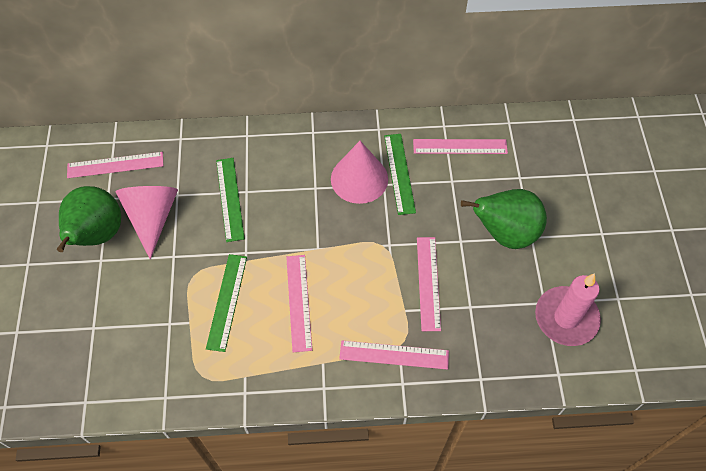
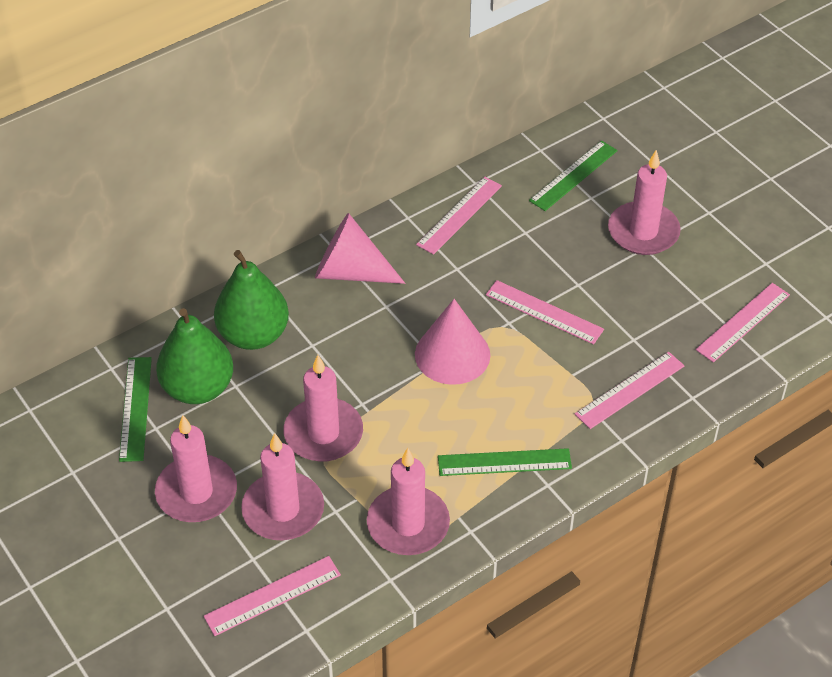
pink candle: [535,273,601,346] = 1 -> [155,415,237,522] [241,433,324,540] [283,355,363,462] [367,448,450,555] [608,150,681,255] = 5

